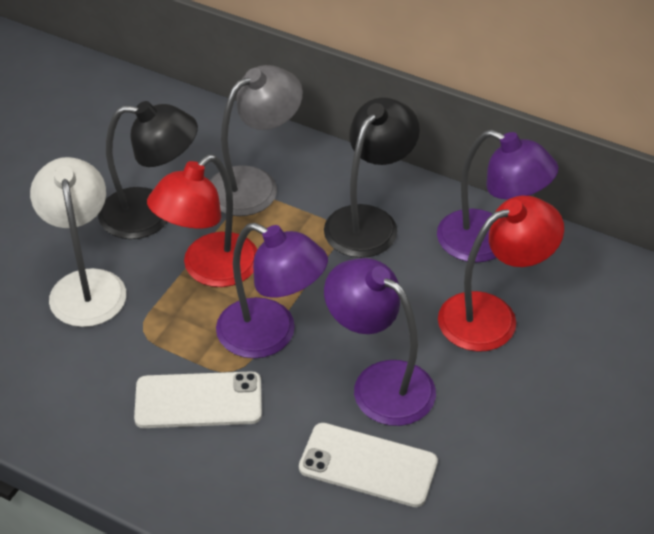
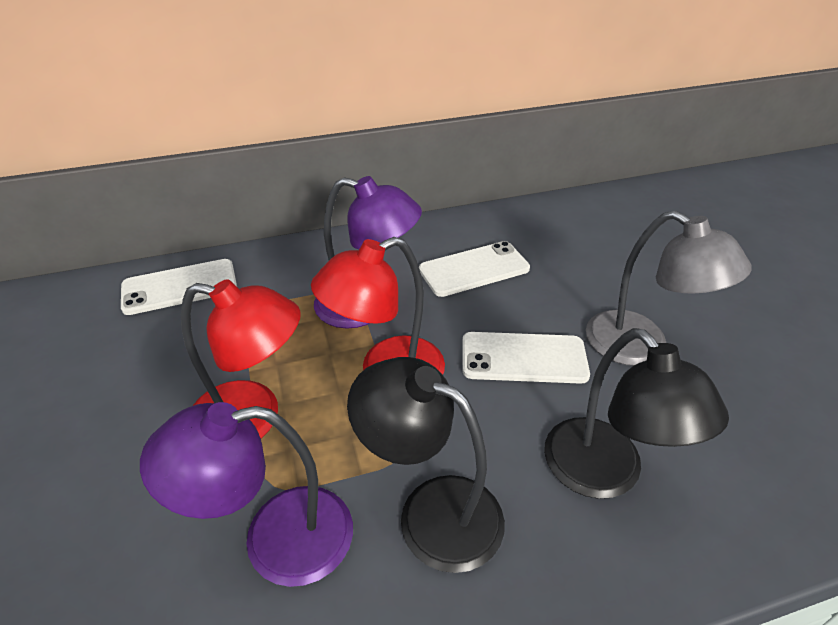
purple lamp: [216,223,328,359] [324,258,436,426] [437,130,559,263] = 3 -> [140,402,353,587] [314,176,422,328] = 2
white lamp: [30,157,126,327] = 1 -> none = 0
white phone: [134,371,262,428] [299,423,438,507] = 2 -> [121,259,237,315] [419,241,530,297] [463,332,590,384] = 3

